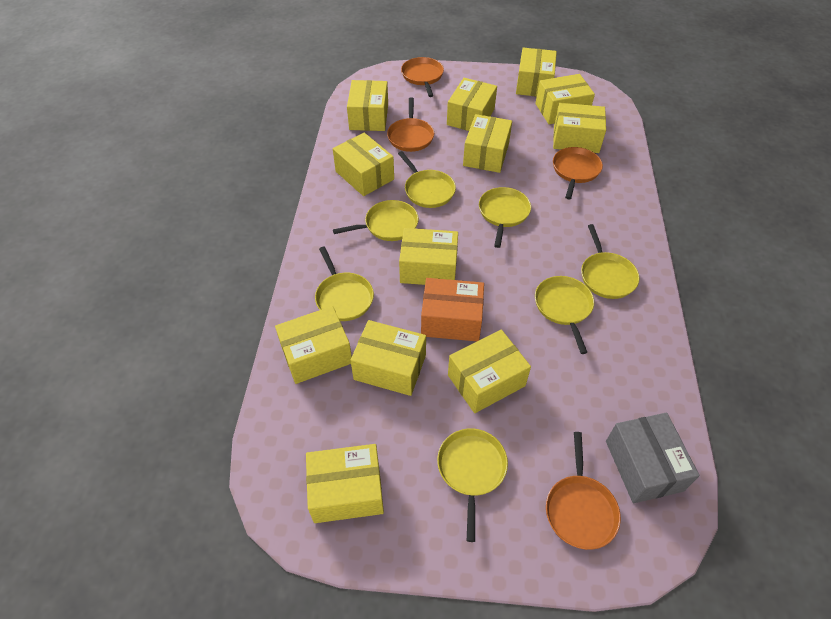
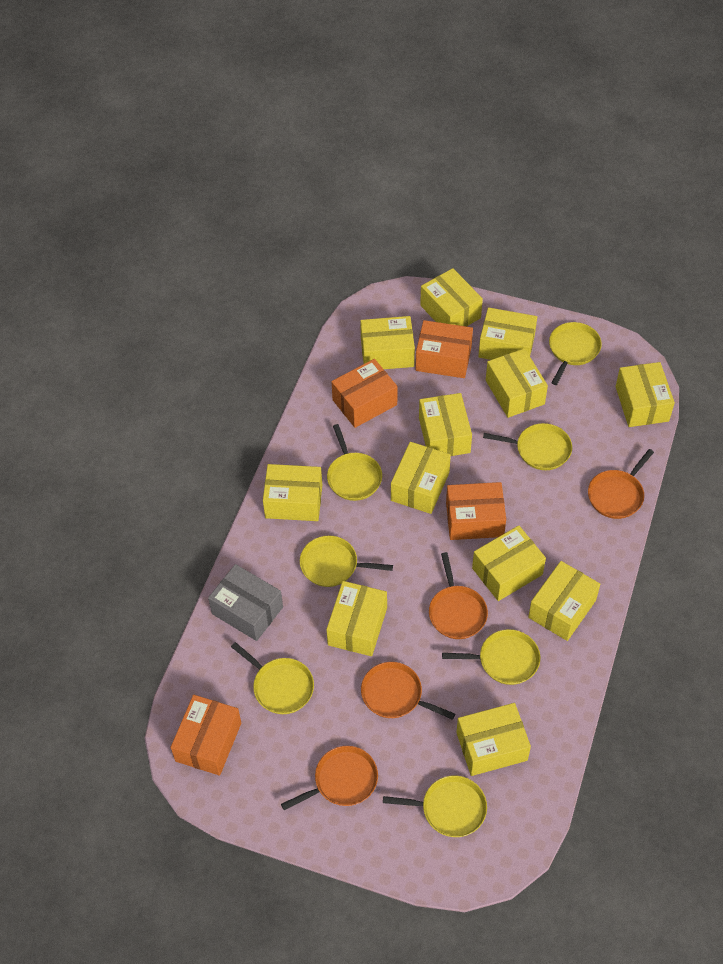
orange box: [421,278,484,341] = 1 -> [170,695,241,776] [331,359,398,428] [415,320,473,378] [446,482,506,540] = 4

